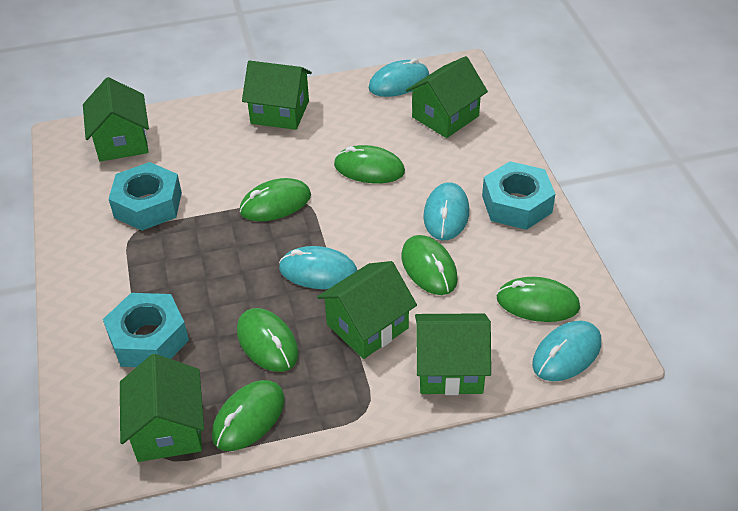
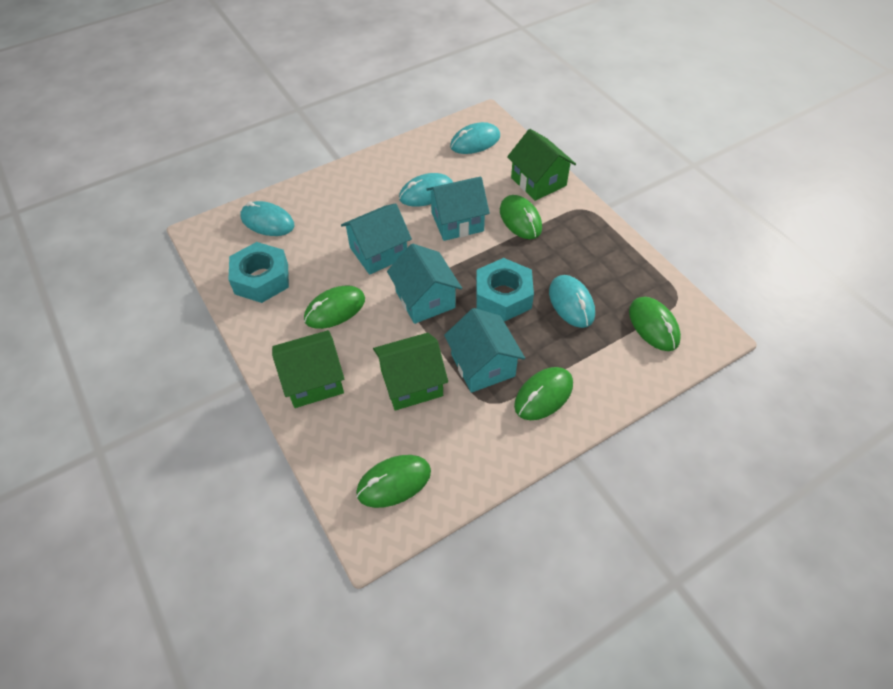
green house: [83,77,149,162] [120,354,204,462] [242,61,312,130] [317,261,417,359] [406,56,488,138] [415,313,491,395] = 6 -> [272,330,344,408] [373,333,448,411] [507,129,576,201] = 3
green mouse: [212,380,285,451] [237,308,299,372] [240,178,311,221] [334,145,405,183] [401,235,458,295] [496,277,580,322] = 6 -> [304,285,365,329] [356,455,431,508] [500,195,542,239] [514,367,573,420] [629,297,681,351] = 5
turquoise house: none = 0 -> [341,203,412,275] [387,244,462,324] [426,177,490,241] [444,308,525,393] = 4
turquoise nut: [103,293,189,367] [109,162,182,231] [482,161,555,230] = 3 -> [228,242,289,303] [476,258,534,321] = 2

